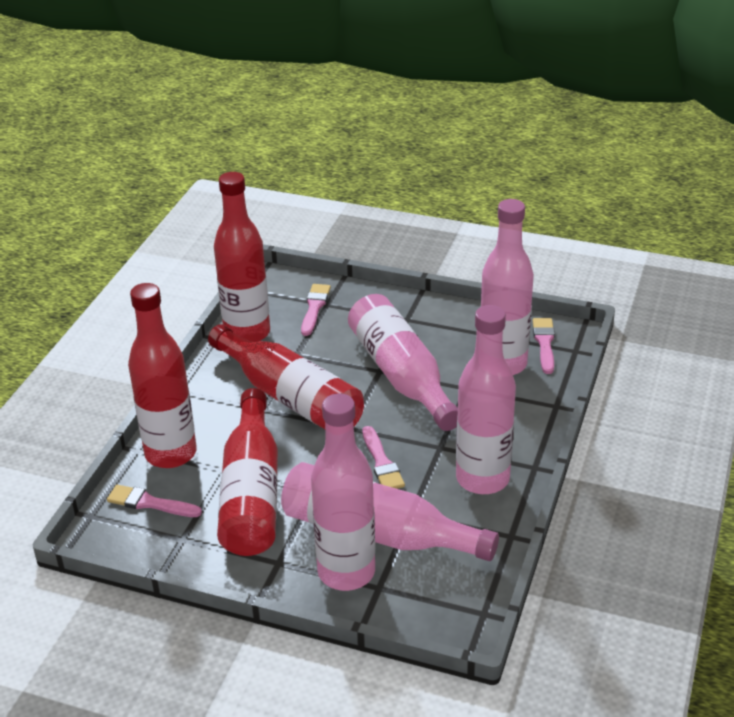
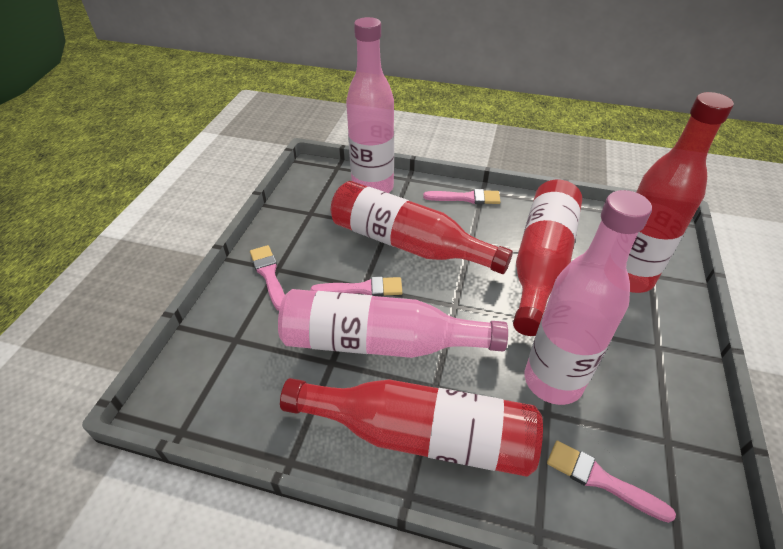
pink bottle: [281,462,499,561] [311,393,375,591] [348,294,458,431] [456,305,516,494] [480,199,534,375] = 5 -> [278,289,508,358] [346,17,394,193] [525,190,652,405] = 3

